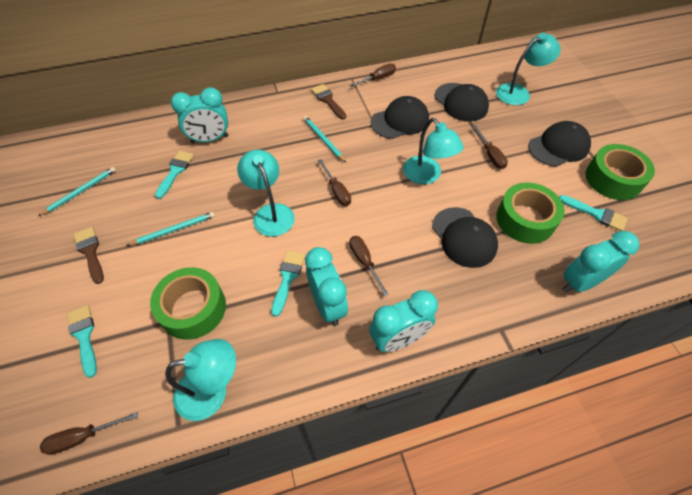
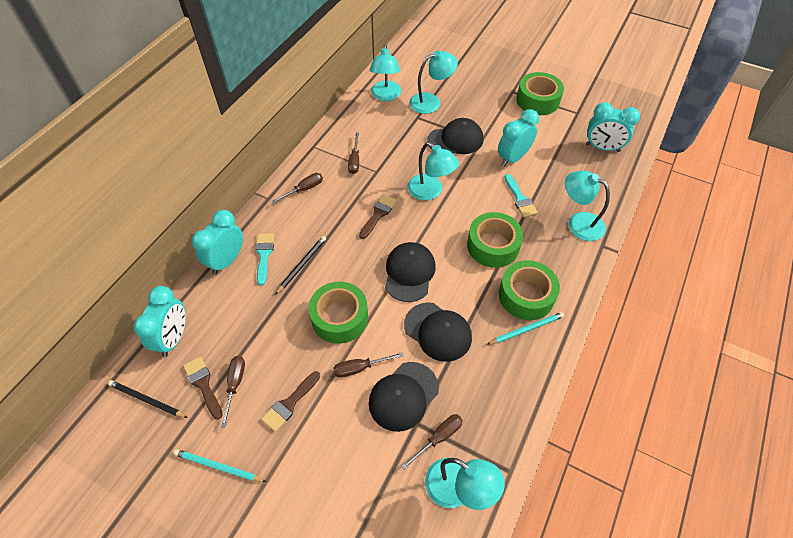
black pencil: none = 0 -> [108,380,188,418] [275,236,326,295] = 2
brown brush: [74,227,104,284] [311,84,346,120] = 2 -> [183,356,222,420] [261,371,320,432] [359,194,397,239] = 3
green tape: [150,267,226,340] [496,183,565,244] [586,144,655,200] = 3 -> [309,282,368,344] [467,212,523,268] [499,260,560,320] [516,72,564,115] = 4
turquoise brush: [67,305,97,378] [155,151,194,199] [271,251,305,317] [559,195,628,231] = 4 -> [255,233,274,286] [504,174,538,218] = 2
turquoise lamp: [165,339,236,421] [237,150,295,237] [403,118,464,184] [496,33,561,105] = 4 -> [370,44,401,101] [407,142,459,200] [409,50,458,114] [425,458,505,510] [565,171,610,241] = 5
turquoise pencil: [38,167,116,216] [126,212,215,246] [303,116,346,163] = 3 -> [173,449,266,482] [487,312,564,345] = 2

